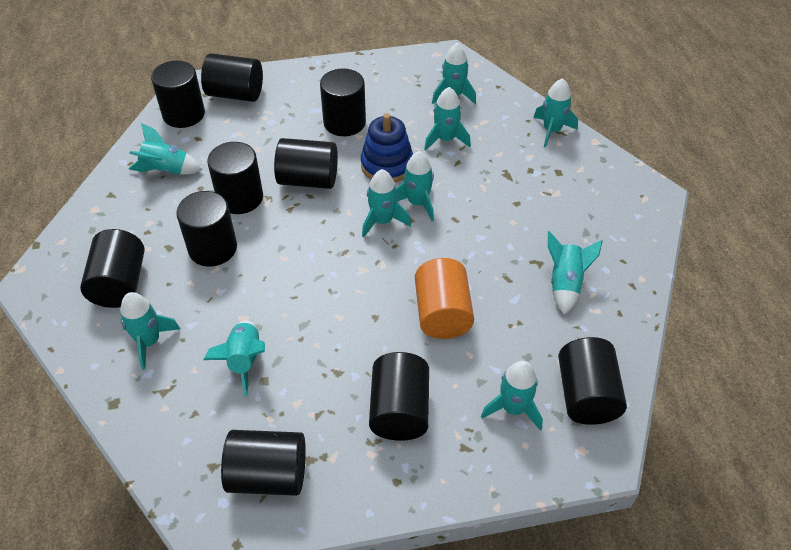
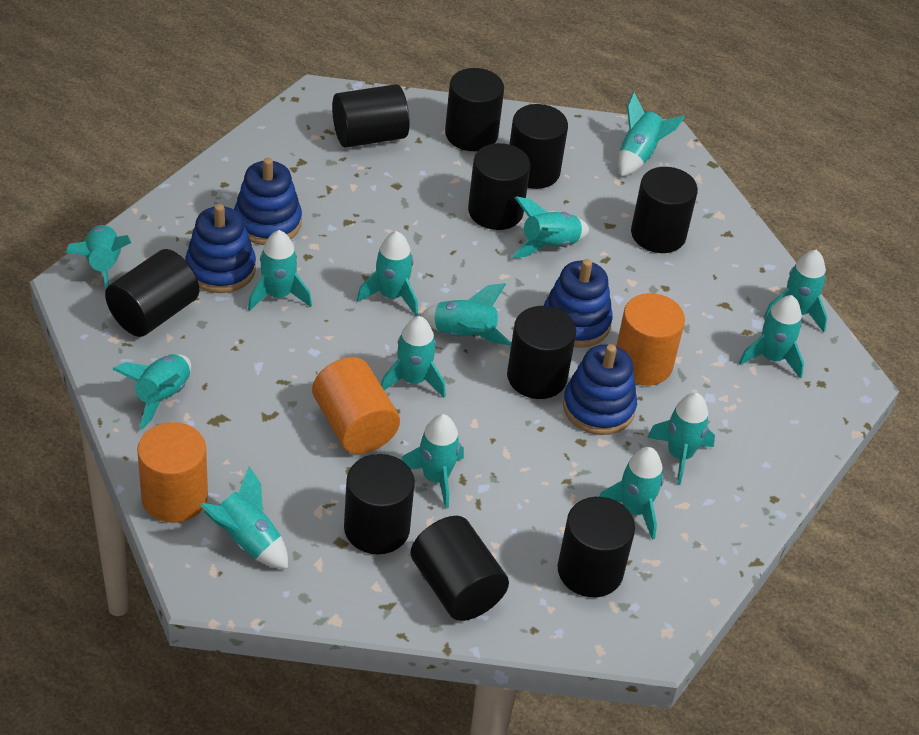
blue stacking toy: [361,113,413,182] = 1 -> [185,204,256,293] [234,158,302,245] [544,259,613,348] [563,344,637,435] = 4
orange cylinder: [415,258,474,339] = 1 -> [137,422,208,523] [312,357,400,454] [616,293,685,385] = 3
turquoise rocket: [120,292,180,370] [129,123,202,175] [204,320,265,397] [362,169,411,238] [396,151,434,221] [424,87,471,151] [432,43,476,104] [481,361,543,431] [533,78,578,148] [548,231,603,315] = 10 -> [66,225,131,289] [112,354,191,430] [200,467,288,569] [248,230,312,311] [357,231,418,316] [381,316,446,397] [401,414,464,509] [420,283,511,346] [512,196,589,258] [599,447,664,540] [618,92,685,177] [647,393,715,485] [739,295,804,379] [764,250,828,333] = 14

